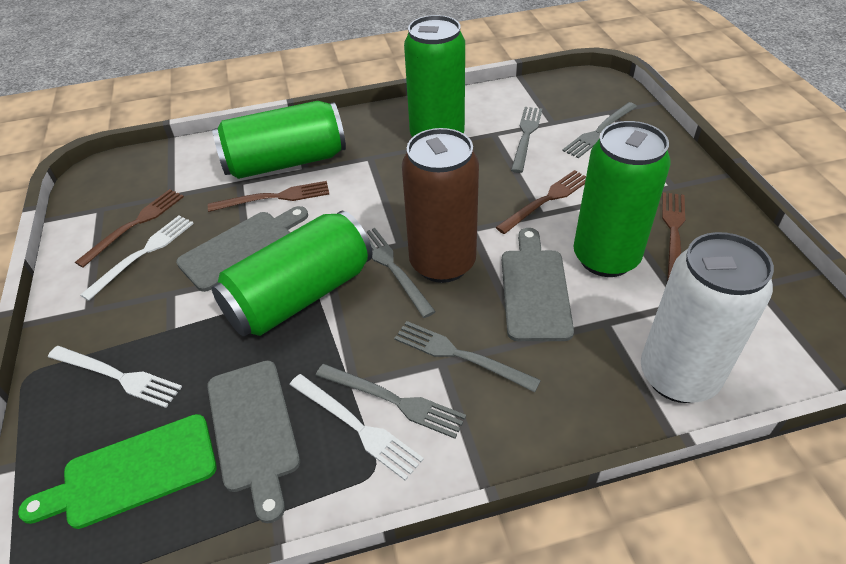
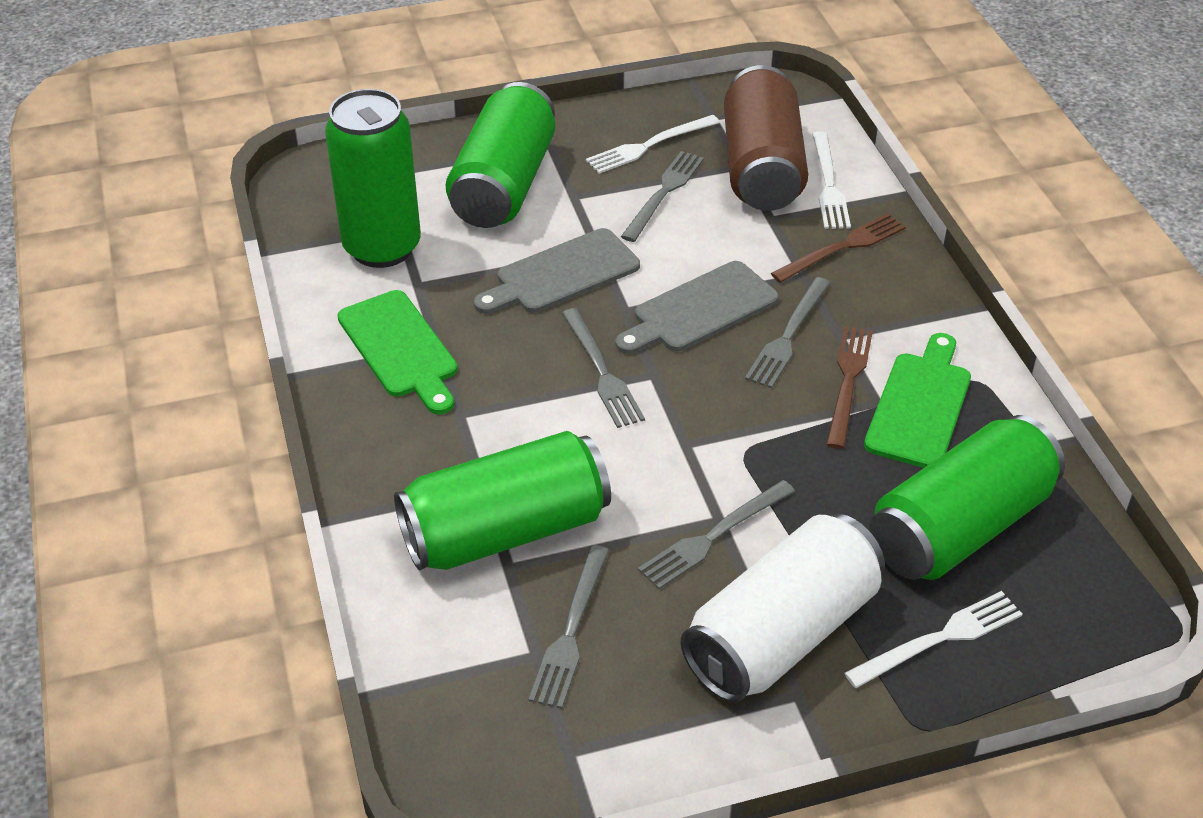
brown fork: [75,189,184,268] [208,181,329,212] [496,170,586,234] [662,192,685,281] = 4 -> [771,213,906,283] [826,326,873,449] = 2
green cutting board: [18,414,217,529] = 1 -> [337,290,458,414] [864,333,971,468] = 2
grey cutting board: [176,206,308,292] [207,360,300,523] [502,228,574,341] = 3 -> [474,228,640,314] [615,261,779,354] = 2

